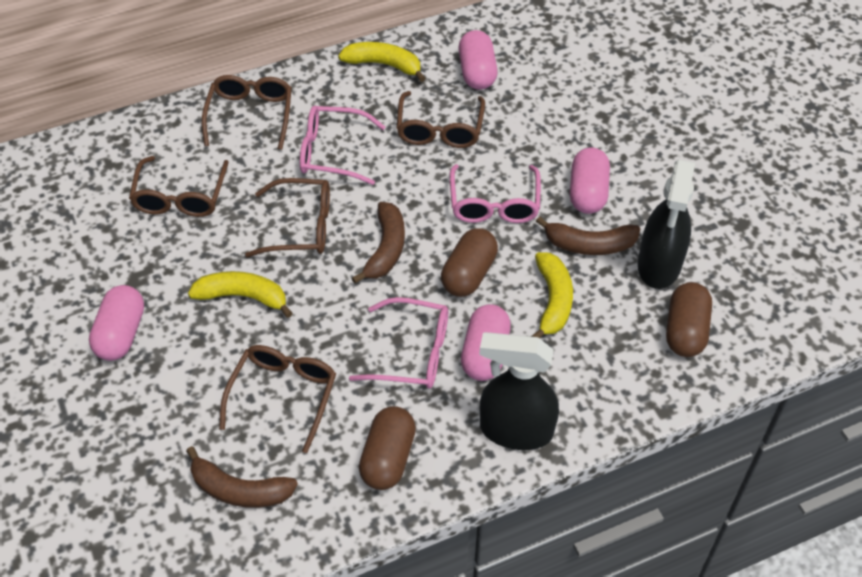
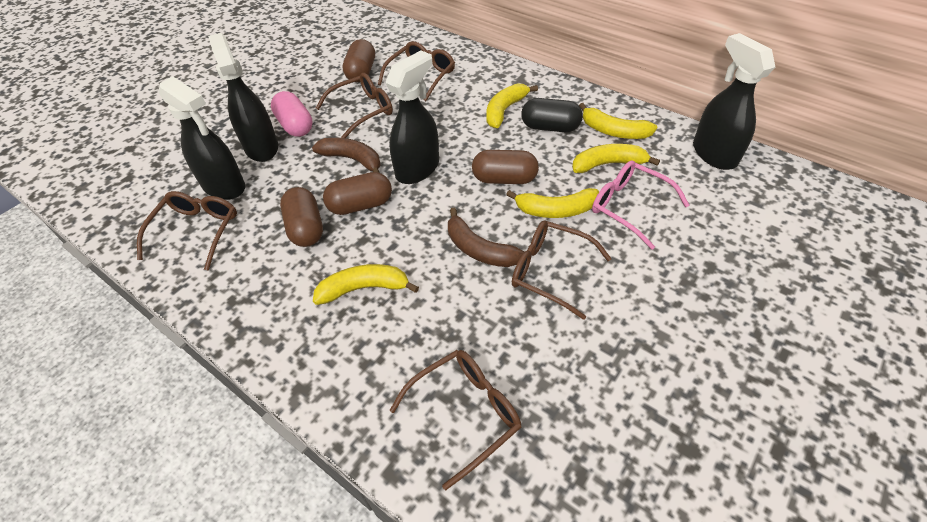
black capsule: none = 0 -> [521,98,583,132] = 1
black spray bottle: [479,332,559,450] [638,159,695,289] = 2 -> [159,76,245,200] [208,33,278,162] [385,50,439,184] [693,33,775,170] = 4
brown banana: [186,446,298,508] [352,202,405,284] [536,217,640,255] = 3 -> [312,138,381,173] [448,208,524,267] = 2
brown capsule: [359,406,416,490] [441,228,498,297] [666,282,712,357] = 3 -> [280,187,323,247] [323,172,392,215] [343,39,375,82] [472,150,539,184] = 4
pink capsule: [89,285,144,361] [458,30,498,90] [461,304,511,381] [570,147,610,214] = 4 -> [271,91,313,137] = 1
pink glasses: [300,106,385,185] [349,297,448,389] [450,164,541,223] = 3 -> [592,160,689,250] = 1
yellow banana: [188,271,293,318] [338,42,426,82] [531,252,573,338] = 3 -> [313,264,419,305] [486,84,538,128] [506,188,599,218] [572,144,660,173] [579,103,657,139] = 5

